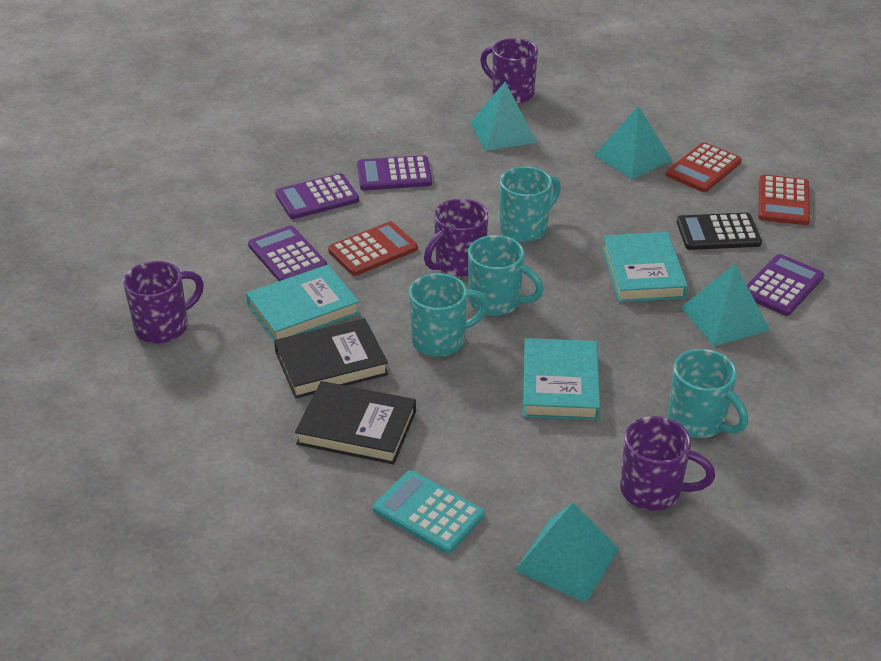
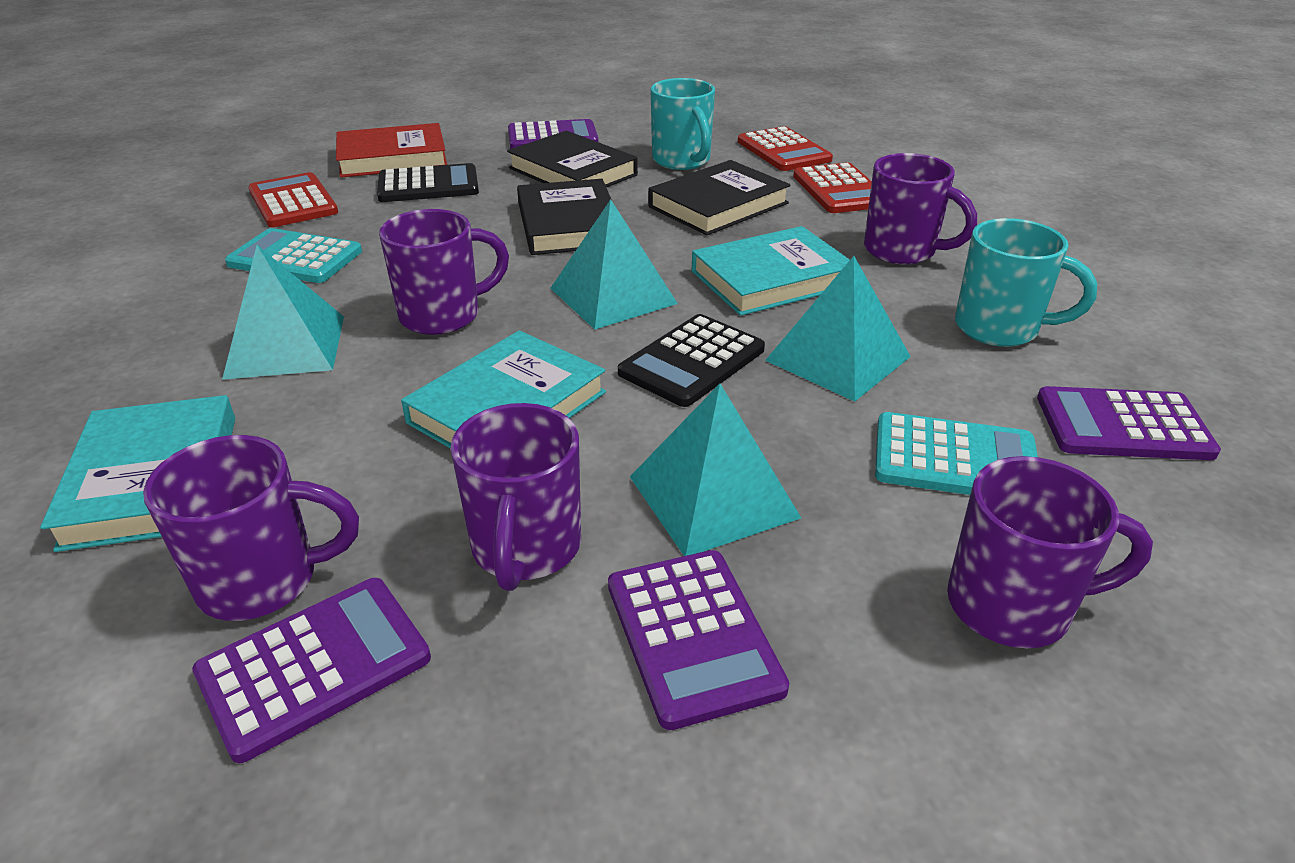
black book: [274,318,388,399] [295,381,416,465] = 2 -> [507,131,638,187] [517,179,611,255] [648,160,791,235] = 3
black calculator: [677,213,762,250] = 1 -> [377,163,479,202] [618,314,765,407] = 2
purple mug: [123,261,204,344] [424,199,488,277] [480,38,538,104] [620,416,715,511] = 4 -> [143,435,359,621] [379,209,509,335] [450,403,581,591] [864,153,977,265] [947,456,1153,648] = 5
red book: none = 0 -> [336,123,447,178] = 1
turquoise calculator: [373,470,484,554] = 1 -> [225,228,362,283] [875,412,1038,495] = 2
turquoise mug: [409,273,489,357] [468,235,544,316] [500,166,561,242] [668,349,748,438] = 4 -> [650,78,715,170] [955,218,1097,347] = 2

